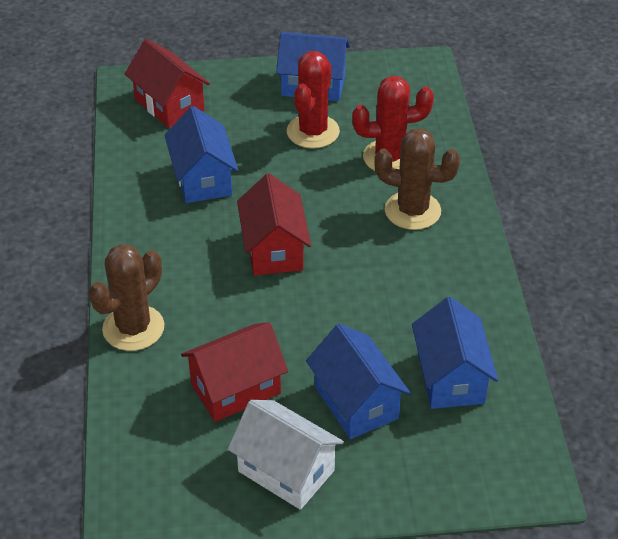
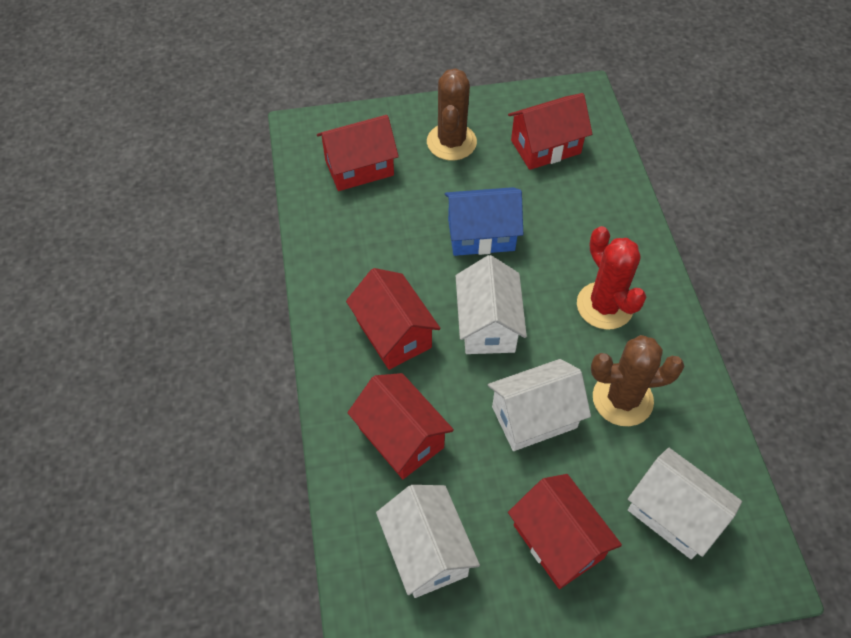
blue house: [165,106,238,203] [276,32,350,101] [306,324,410,439] [412,297,498,409] = 4 -> [445,187,523,256] = 1
red cactus: [287,51,340,149] [352,76,434,171] = 2 -> [577,226,646,330] = 1
red house: [125,39,210,128] [181,322,288,422] [237,174,311,276] = 3 -> [317,115,399,191] [346,268,441,370] [348,373,454,479] [508,93,592,170] [508,474,622,589] = 5
white house: [228,400,344,510] = 1 -> [376,485,480,598] [456,255,527,354] [488,359,591,451] [628,448,742,559] = 4

